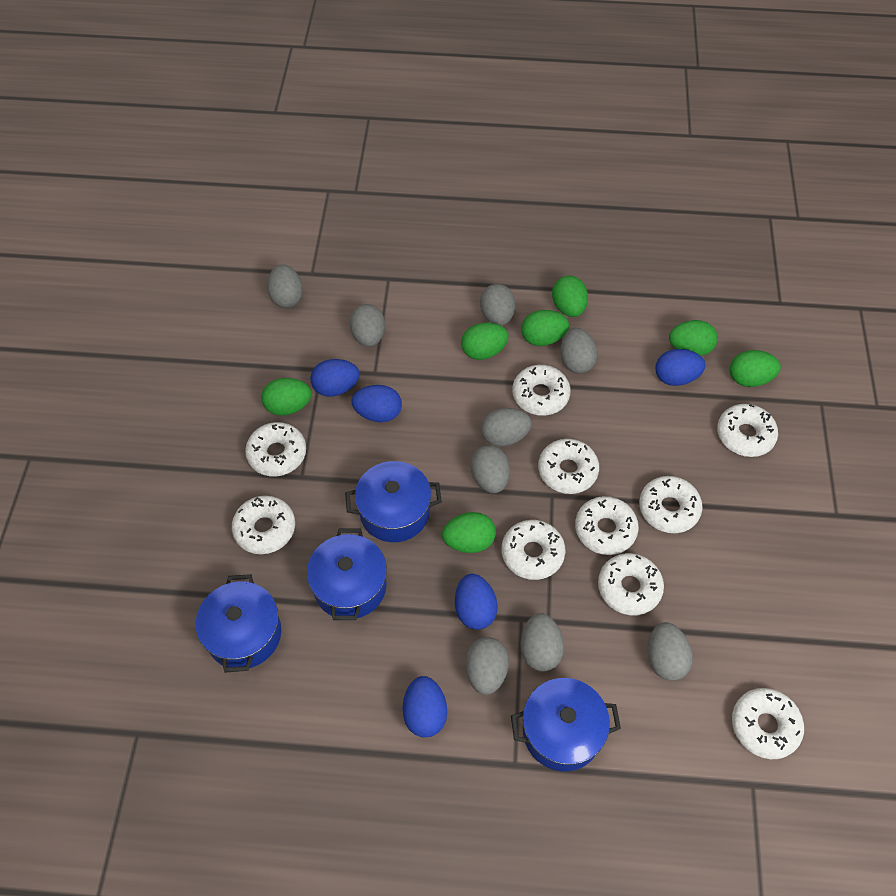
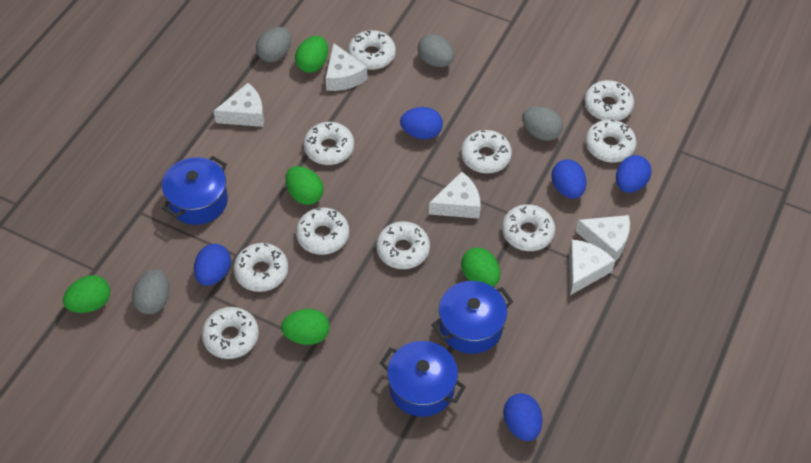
blue pot: [196,574,281,672] [307,528,387,620] [345,461,442,542] [511,678,621,771] = 4 -> [162,156,228,225] [380,341,466,417] [432,281,513,354] = 3
green egg: [261,378,312,416] [442,512,496,553] [461,323,509,360] [521,310,569,346] [552,276,588,317] [669,320,718,356] [730,350,781,387] = 7 -> [63,275,110,313] [281,309,330,345] [285,166,324,205] [295,36,328,73] [461,248,500,287] = 5
grey egg: [267,264,303,308] [349,304,385,347] [465,637,509,695] [471,445,510,493] [480,284,515,326] [481,408,532,446] [520,613,564,671] [560,328,597,373] [648,622,693,681] = 9 -> [132,269,169,314] [256,27,291,62] [418,34,454,67] [522,106,563,141] = 4
white cheese: none = 0 -> [214,83,264,127] [326,43,368,91] [429,172,481,219] [569,240,616,295] [575,215,630,262] = 5

